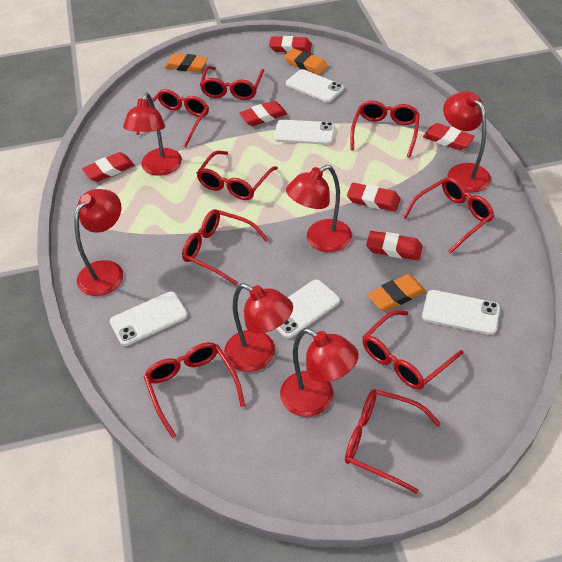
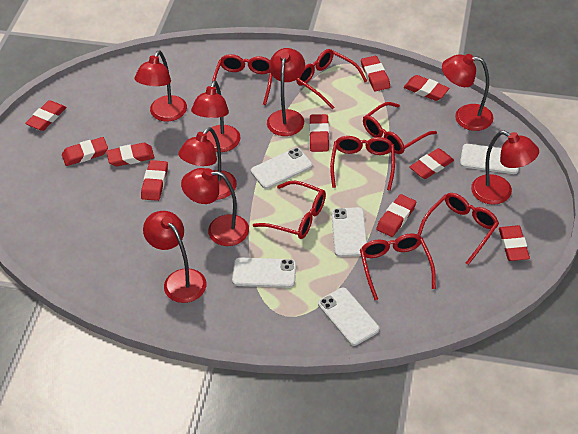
orange eraser: [165,53,208,72] [284,48,328,75] [367,274,426,311] = 3 -> none = 0
red eraser: [82,152,134,182] [239,101,287,126] [269,36,312,53] [347,183,401,212] [366,231,423,260] [423,123,475,150] = 6 -> [25,100,66,131] [62,137,108,166] [106,143,154,167] [141,160,168,201] [309,114,329,152] [361,56,390,91] [376,194,416,237] [404,75,449,101] [409,148,454,179] [499,225,530,261] = 10
red glasses: [136,89,209,148] [144,342,245,438] [182,209,269,285] [196,151,278,200] [200,66,264,100] [345,389,441,494] [350,100,420,158] [362,310,463,390] [403,177,494,253] = 9 -> [212,54,272,105] [253,181,326,239] [296,49,367,109] [330,136,395,191] [360,233,436,300] [363,102,437,154] [417,193,499,265] = 7
red lamp: [74,189,123,296] [123,93,182,176] [224,283,293,372] [280,328,359,417] [286,165,352,252] [443,91,491,193] = 6 -> [134,51,187,122] [143,211,206,303] [178,127,237,200] [181,168,249,246] [191,81,241,152] [267,48,305,136] [442,54,493,131] [471,131,539,205] = 8

